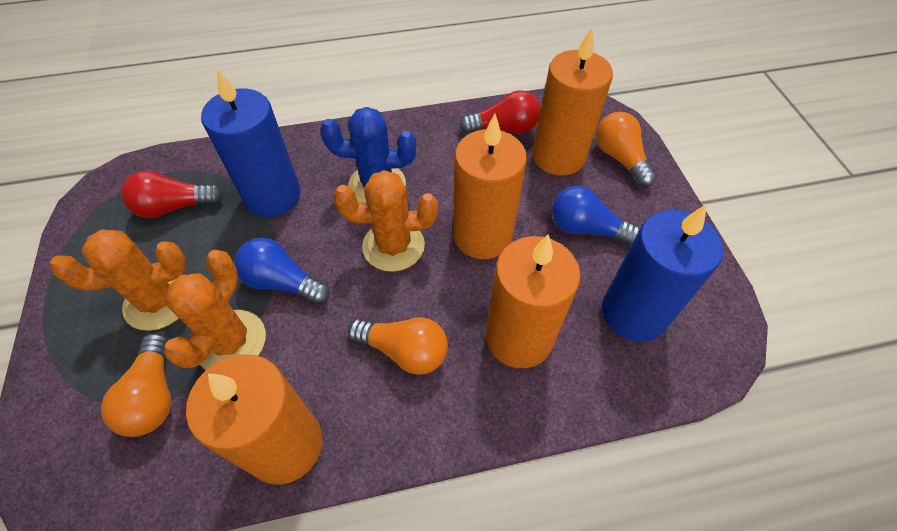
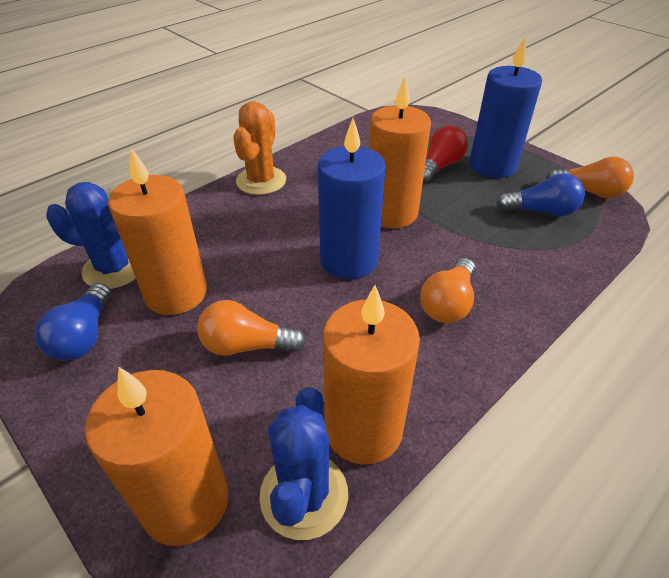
blue cactus: [320,107,416,202] = 1 -> [46,182,136,289] [259,387,348,540] = 2
orange cactus: [50,229,186,331] [163,250,266,370] [333,170,438,272] = 3 -> [233,101,286,195] = 1
red light bulb: [121,171,224,218] [460,90,540,134] = 2 -> [423,126,468,183] = 1

